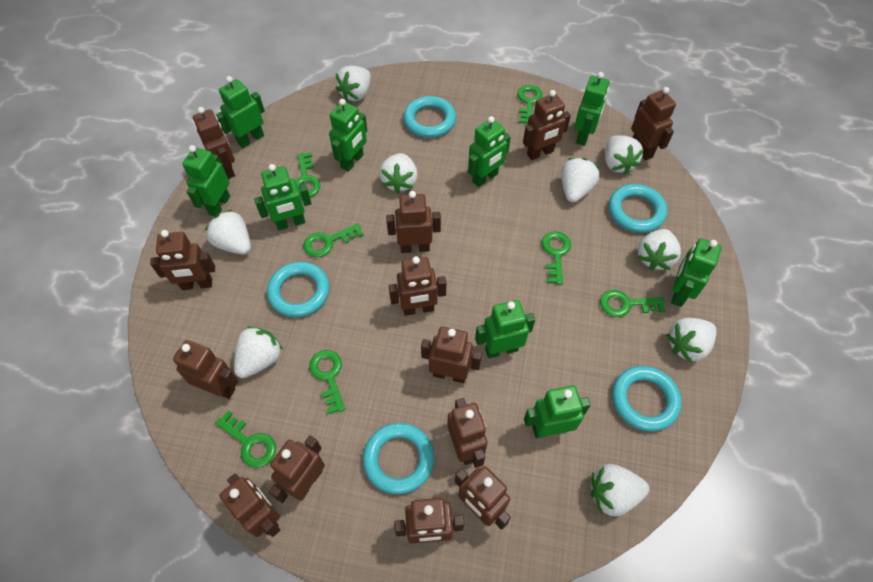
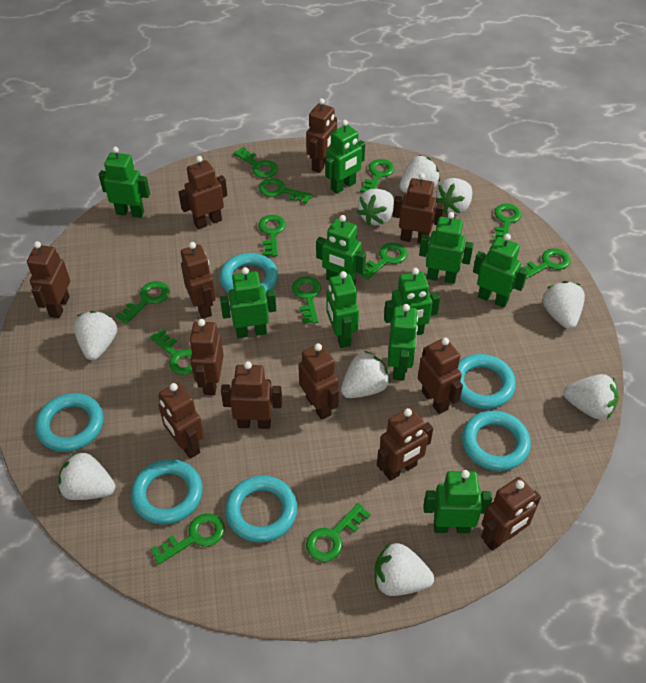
brown robot: [150,230,215,290] [173,340,238,399] [193,107,235,179] [220,474,280,537] [269,436,325,503] [386,191,441,253] [389,256,446,316] [394,498,464,544] [421,327,482,383] [447,398,487,468] [455,466,511,530] [523,90,571,160] [631,87,676,160] = 13 -> [27,241,70,318] [159,382,204,459] [179,156,227,230] [181,242,216,319] [189,319,224,395] [221,361,282,429] [298,343,339,420] [306,98,337,173] [377,407,433,481] [393,173,444,244] [418,338,463,414] [481,477,541,551] = 12
green key: [215,410,276,468] [296,152,321,197] [303,223,364,257] [309,350,345,414] [517,85,543,124] [542,231,571,284] [600,290,665,317] = 7 -> [116,281,170,324] [150,329,193,375] [151,513,225,565] [234,147,278,178] [258,215,286,257] [259,178,312,204] [292,277,321,324] [306,503,371,562] [357,243,407,280] [360,159,394,193] [493,204,522,241] [523,248,571,279] = 12
green robot: [182,145,230,216] [216,76,265,148] [254,164,312,231] [329,99,367,172] [468,116,510,187] [475,300,535,358] [524,385,591,438] [574,72,610,146] [671,238,722,307] = 9 -> [99,147,150,218] [220,267,276,338] [316,215,366,284] [325,120,365,194] [326,271,359,348] [384,268,440,335] [388,304,418,380] [419,212,474,284] [423,470,492,533] [473,234,528,308] = 10
turquoise ring: [267,262,330,317] [363,423,434,494] [403,96,456,138] [609,184,667,233] [612,366,682,432] = 5 -> [35,393,104,452] [131,459,203,525] [219,253,278,294] [225,475,298,543] [458,354,516,409] [462,410,531,471] = 6

